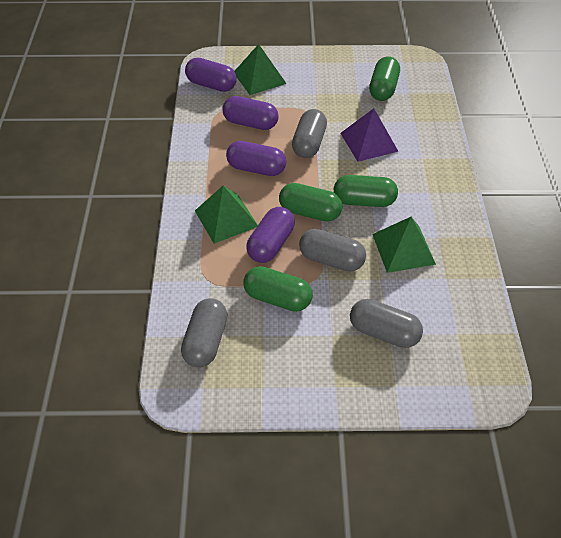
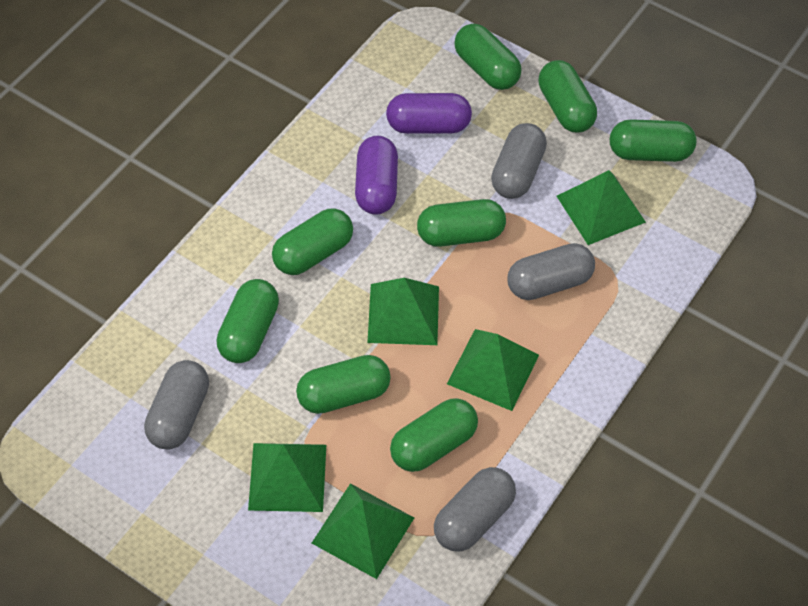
green capsule: [243,266,313,312] [279,183,343,221] [334,175,398,207] [369,56,400,101] = 4 -> [217,279,279,363] [272,208,353,275] [296,355,391,414] [390,398,478,472] [417,199,506,247] [454,24,522,90] [538,60,597,133] [610,119,696,162] = 8
green pyramid: [195,185,258,244] [235,44,287,95] [372,217,436,273] = 3 -> [248,443,326,512] [312,483,414,579] [367,278,439,345] [447,329,539,411] [557,170,646,245] = 5
purple capsule: [185,58,236,92] [222,96,279,130] [226,141,286,176] [246,207,295,263] = 4 -> [355,136,398,215] [386,93,472,134] = 2
purple pyramid: [340,108,398,162] = 1 -> none = 0

